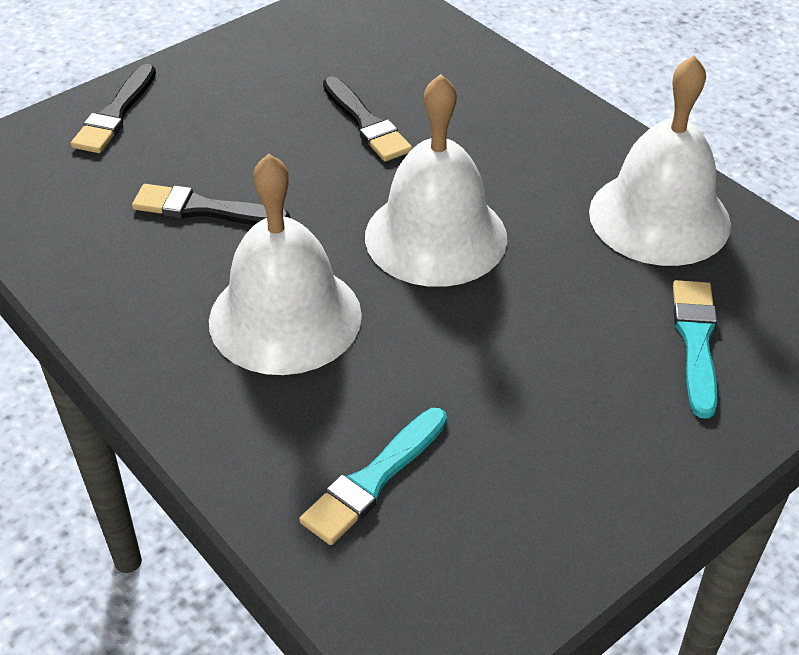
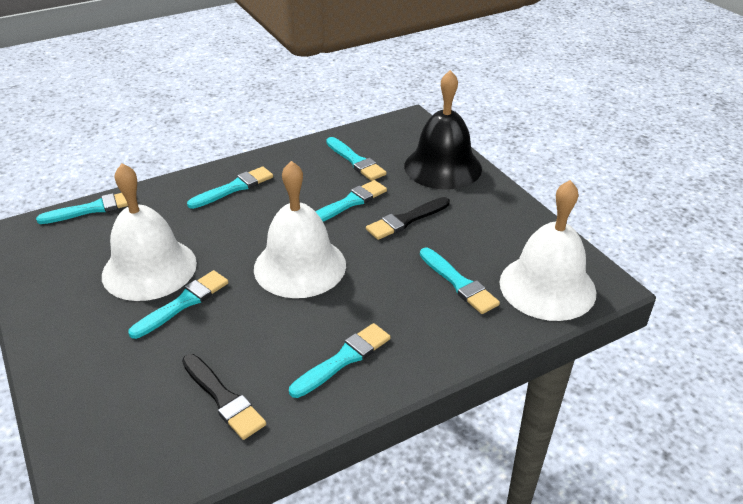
black bell: none = 0 -> [404,70,482,190] = 1
black brush: [71,64,156,153] [132,184,290,225] [323,76,412,161] = 3 -> [182,354,266,440] [366,197,450,240] = 2
turquoise brush: [299,408,447,545] [673,280,717,419] = 2 -> [36,193,128,224] [128,270,228,339] [187,166,273,209] [289,323,391,398] [315,180,387,222] [326,137,386,181] [420,248,500,314] = 7

